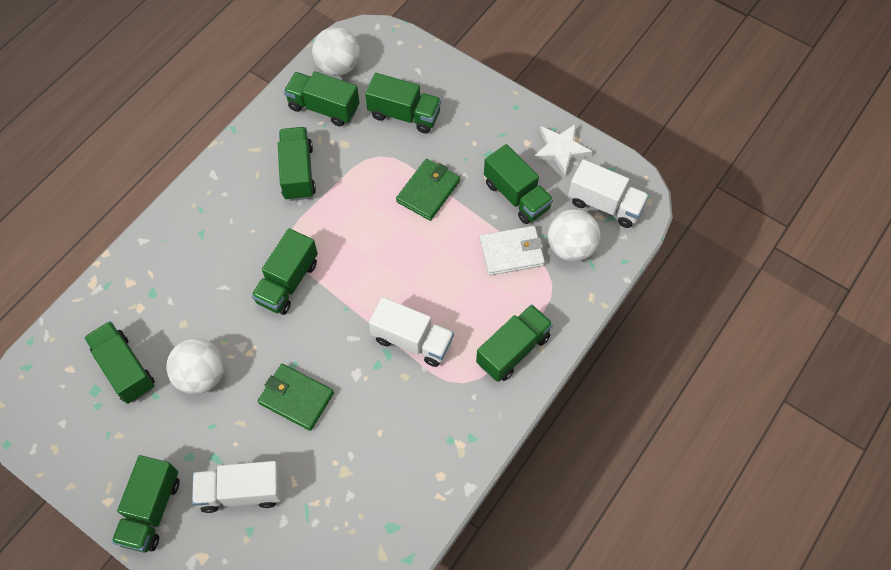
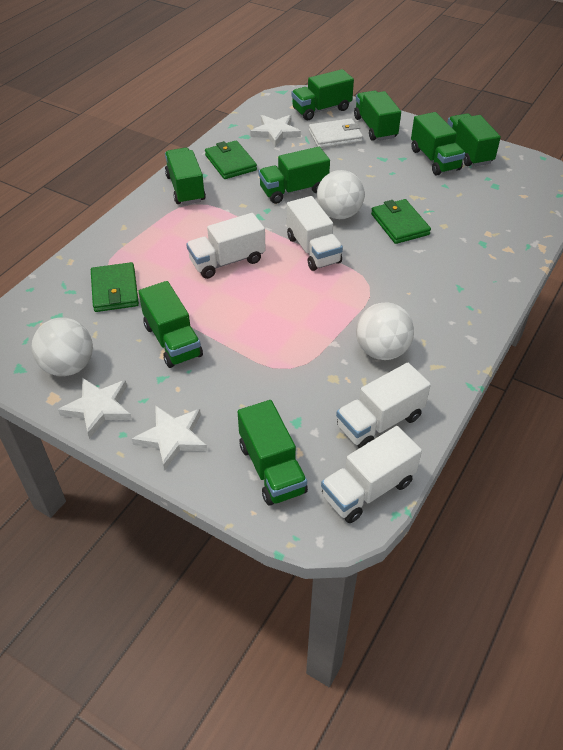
green wallet: [258,364,334,431] [396,159,460,221] = 2 -> [91,262,139,312] [205,140,257,179] [371,199,431,244] = 3
white star: [533,124,593,176] = 1 -> [58,378,132,439] [132,405,207,470] [250,115,301,147] = 3
white truck: [192,461,282,513] [369,297,454,367] [568,159,649,228] = 3 -> [186,213,265,279] [287,196,343,271] [321,426,422,523] [336,363,431,448] = 4

